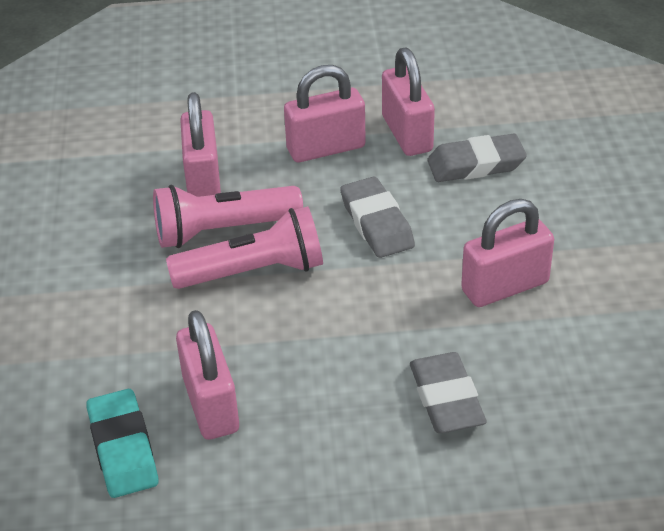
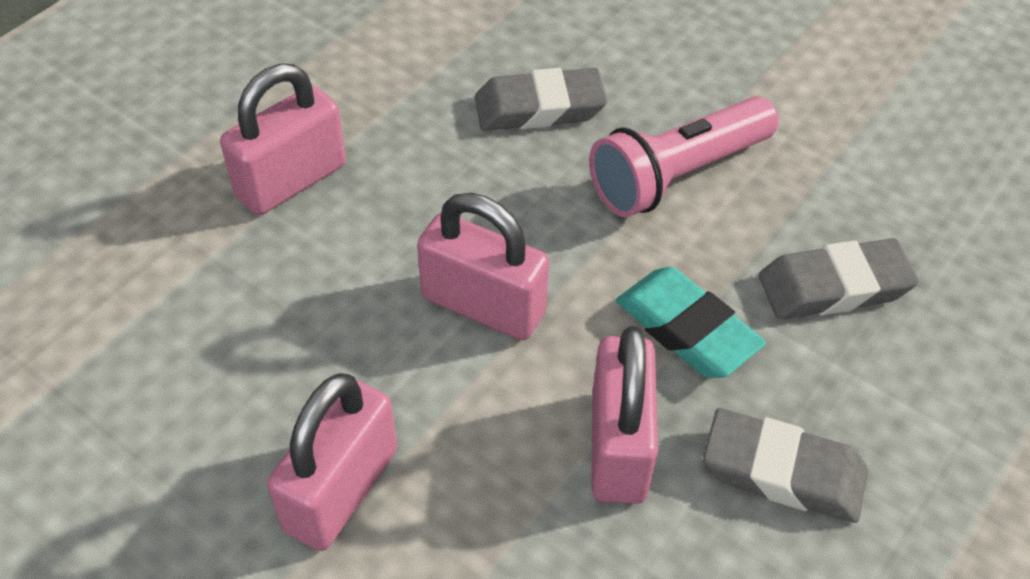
pink flashlight: [153,185,303,248] [166,206,323,289] = 2 -> [589,96,779,217] = 1
pink padlock: [176,310,239,440] [180,92,221,197] [284,65,366,162] [382,48,435,156] [461,199,554,307] = 5 -> [220,63,346,215] [267,373,397,551] [417,193,549,340] [591,326,658,504] = 4

